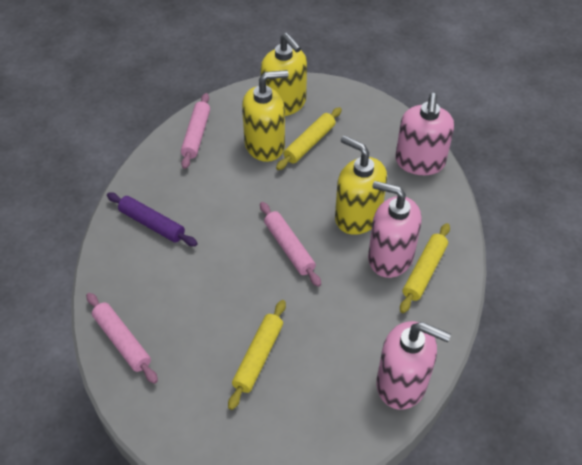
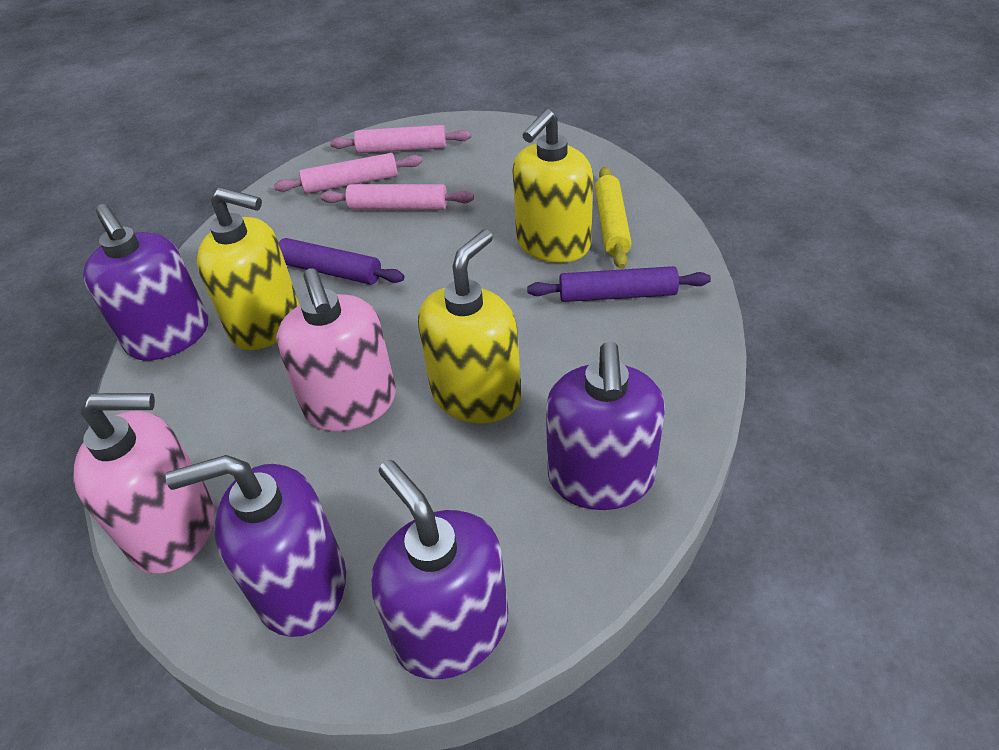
pink soap dispenser: [368,181,422,278] [376,321,451,410] [395,93,454,175] = 3 -> [73,393,215,574] [276,268,396,431] = 2
purple rolling pin: [107,193,198,246] = 1 -> [279,238,405,285] [527,266,711,302] = 2
purple soap dispenser: none = 0 -> [83,204,208,361] [166,455,346,637] [371,460,508,679] [546,342,665,510] = 4
yellow rolling pin: [228,300,286,410] [276,107,342,170] [400,223,450,313] = 3 -> [595,167,632,269] = 1

